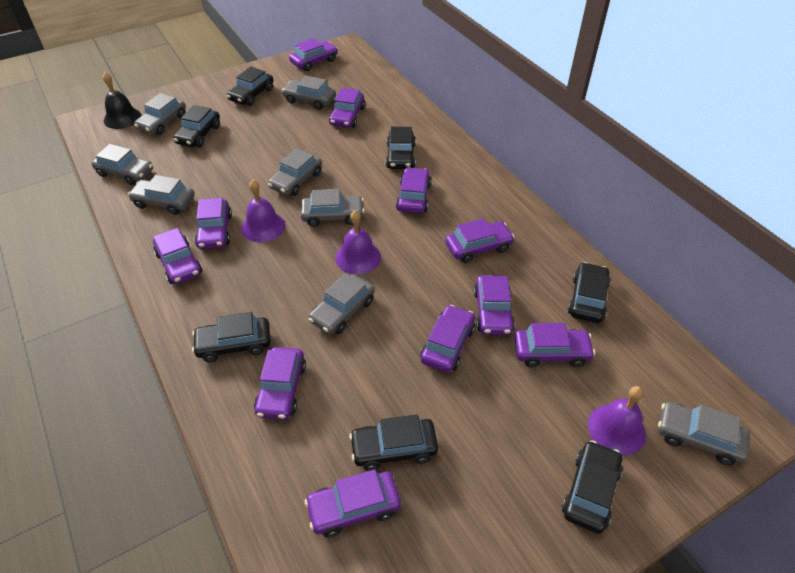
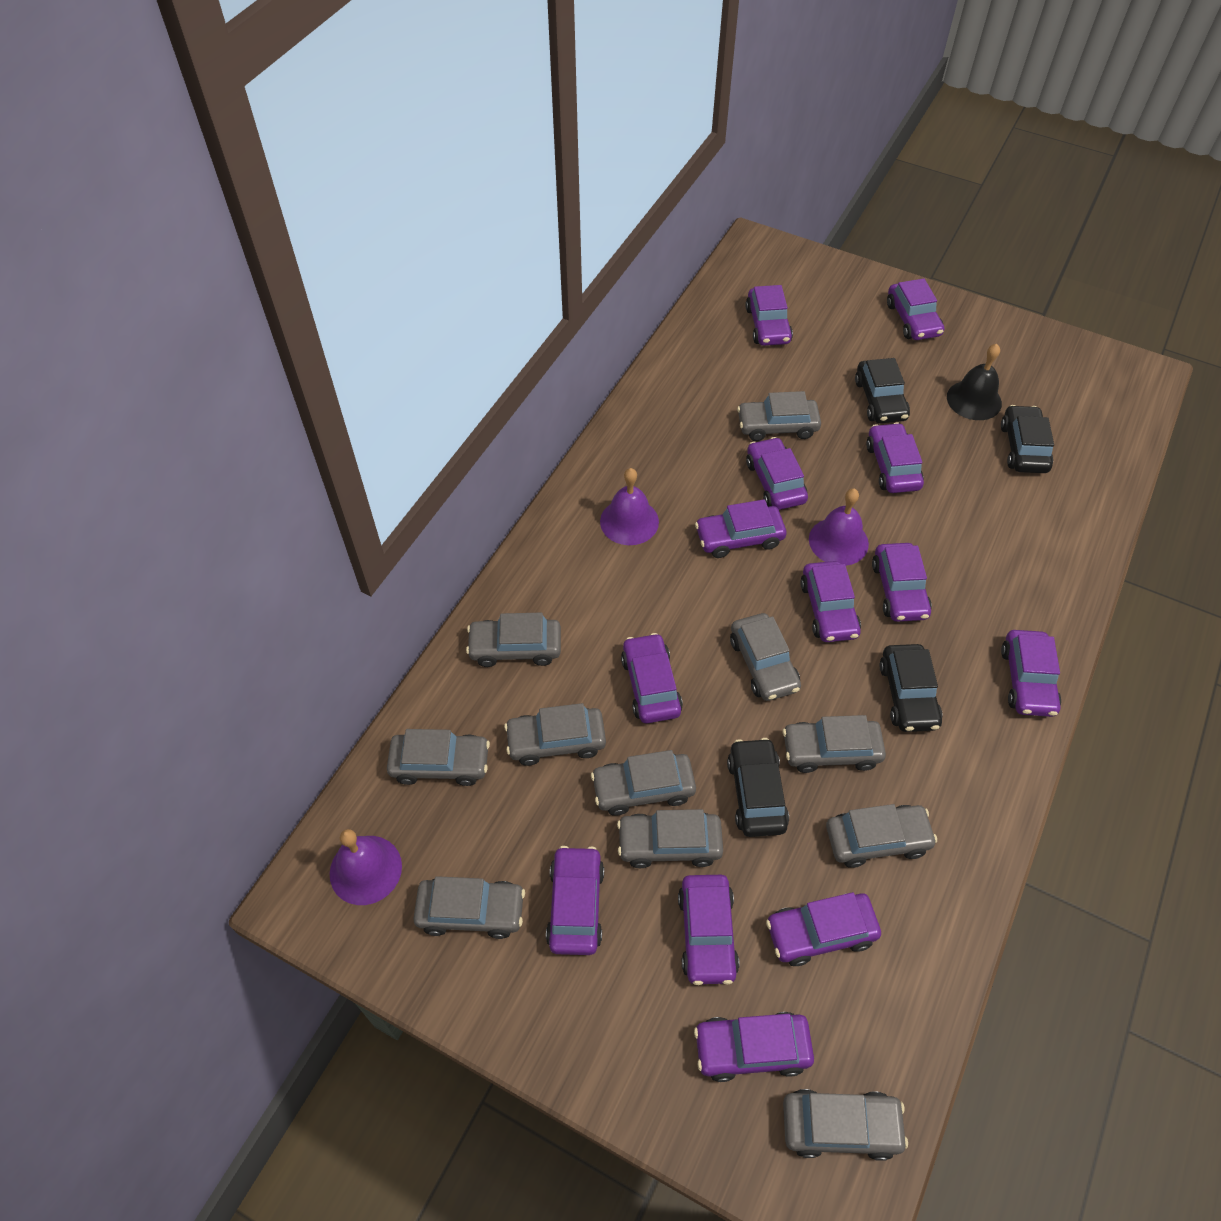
black car: [173,105,220,147] [192,312,271,362] [227,67,273,106] [349,414,438,471] [386,127,416,169] [562,441,623,534] [568,262,611,323] = 7 -> [727,738,789,837] [855,358,910,423] [879,644,943,732] [1001,405,1054,473] = 4
grey car: [92,144,153,185] [128,175,195,215] [134,93,186,135] [268,148,322,196] [282,76,336,110] [301,189,364,227] [308,273,375,334] [658,402,750,465] = 8 -> [387,729,490,786] [413,876,525,939] [466,613,561,667] [504,703,606,766] [591,750,696,816] [617,809,723,868] [730,613,801,701] [737,391,821,441] [783,715,886,773] [783,1089,908,1161] [826,804,937,868] = 11
purple car: [153,228,202,284] [195,198,232,249] [254,347,306,420] [289,38,338,71] [305,469,401,537] [329,88,365,128] [396,167,431,213] [421,305,475,373] [445,218,515,263] [474,275,515,335] [514,323,595,367] = 11 -> [546,846,604,955] [621,633,683,723] [678,875,739,985] [694,1012,814,1082] [695,499,786,558] [746,285,793,346] [746,437,808,510] [766,892,881,966] [800,561,861,642] [866,423,924,493] [872,543,932,622] [887,278,944,340] [1001,630,1061,717] = 13

